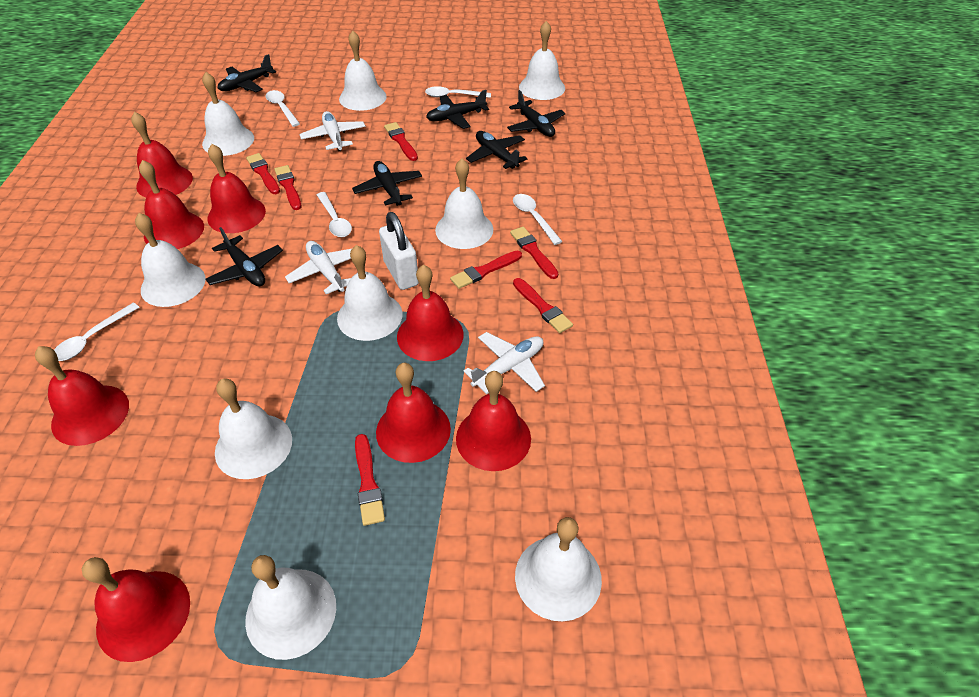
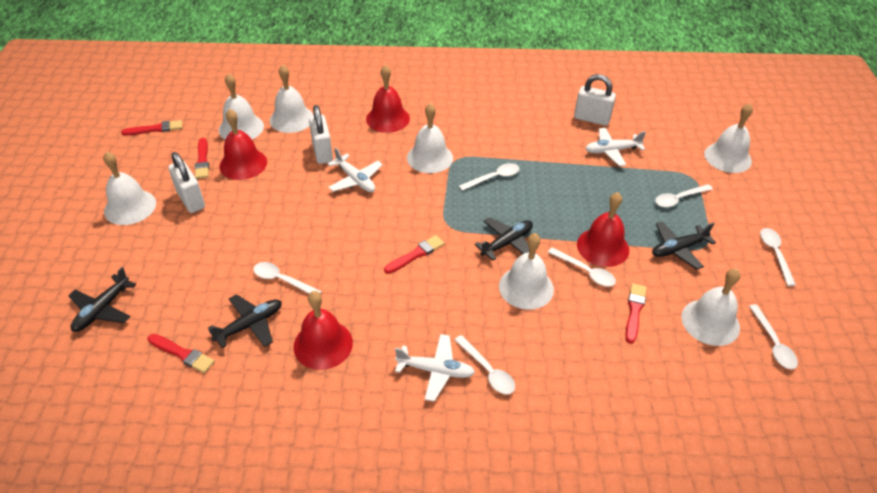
black plane: [205,227,283,286] [217,54,276,92] [352,161,422,206] [426,90,489,129] [466,131,527,169] [507,90,565,137] = 6 -> [68,267,136,332] [208,294,282,348] [475,217,533,261] [652,221,716,270] = 4
red bell: [35,346,129,446] [82,557,190,662] [131,112,193,197] [139,160,204,249] [207,144,266,233] [376,363,451,463] [397,265,464,361] [456,371,531,471] = 8 -> [219,109,267,180] [293,291,353,370] [366,65,410,133] [577,192,629,267] = 4
red brush: [246,153,280,194] [274,165,301,210] [355,434,385,526] [384,122,418,161] [450,251,522,289] [510,227,559,279] [513,278,573,333] = 7 -> [121,120,182,136] [147,334,215,373] [195,138,209,179] [384,235,444,274] [625,283,647,344] = 5
white bell: [135,213,206,307] [202,72,254,156] [215,379,292,479] [245,555,336,660] [337,245,403,341] [339,30,386,111] [435,159,493,249] [515,517,602,621] [519,21,565,100] = 9 -> [103,151,156,225] [219,73,264,140] [270,64,314,133] [407,103,453,173] [499,233,554,310] [682,268,741,346] [704,103,753,173] = 7
white padlock: [379,212,419,290] = 1 -> [168,152,205,213] [309,105,333,164] [574,74,616,126] = 3
white spoon: [54,303,140,361] [266,90,300,127] [317,192,352,237] [425,86,491,98] [513,194,563,245] = 5 -> [253,262,322,294] [455,335,515,394] [459,163,519,191] [548,248,616,287] [655,184,713,208] [749,304,798,369] [760,228,796,286] = 7

